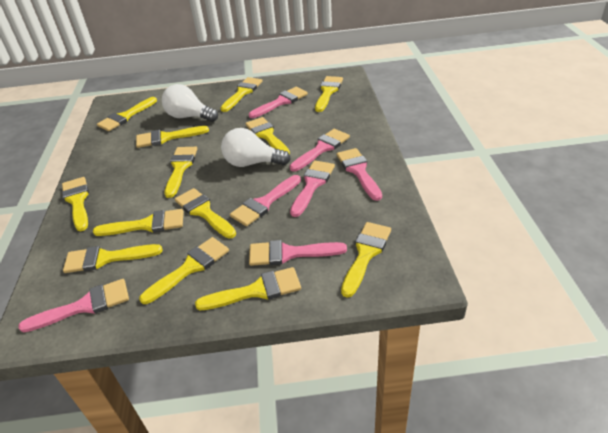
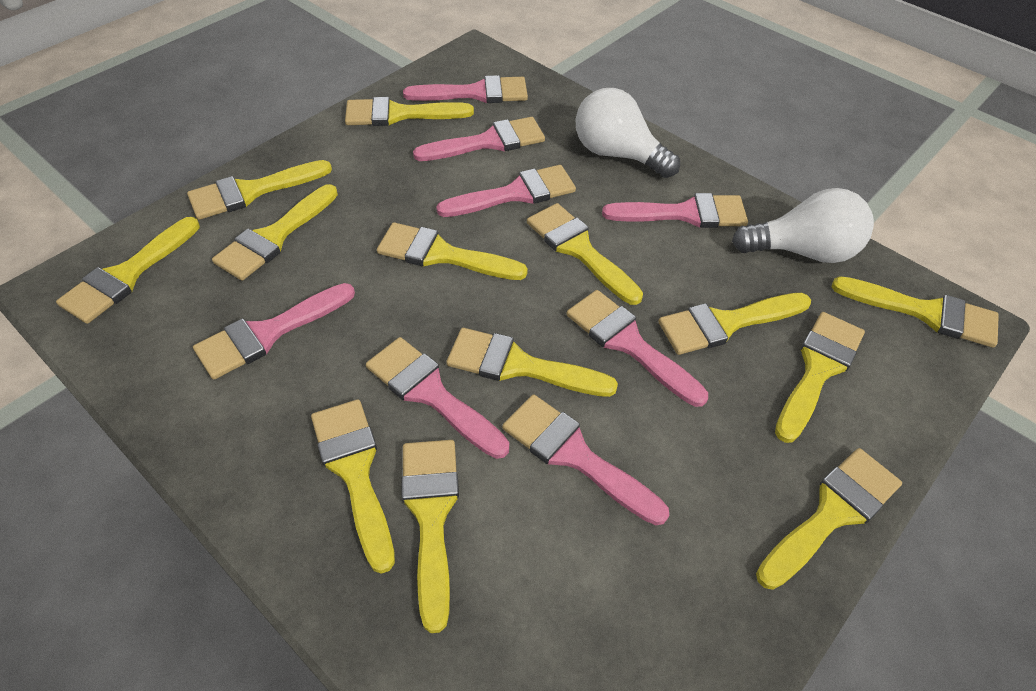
pink brush: [18,279,129,332] [230,175,301,226] [249,87,308,118] [249,240,347,266] [290,129,350,172] [290,160,335,217] [336,148,382,201] = 7 -> [193,283,355,379] [366,337,509,459] [403,75,528,103] [413,117,545,161] [436,165,576,217] [502,394,669,525] [567,290,708,407] [602,193,748,228] = 8

